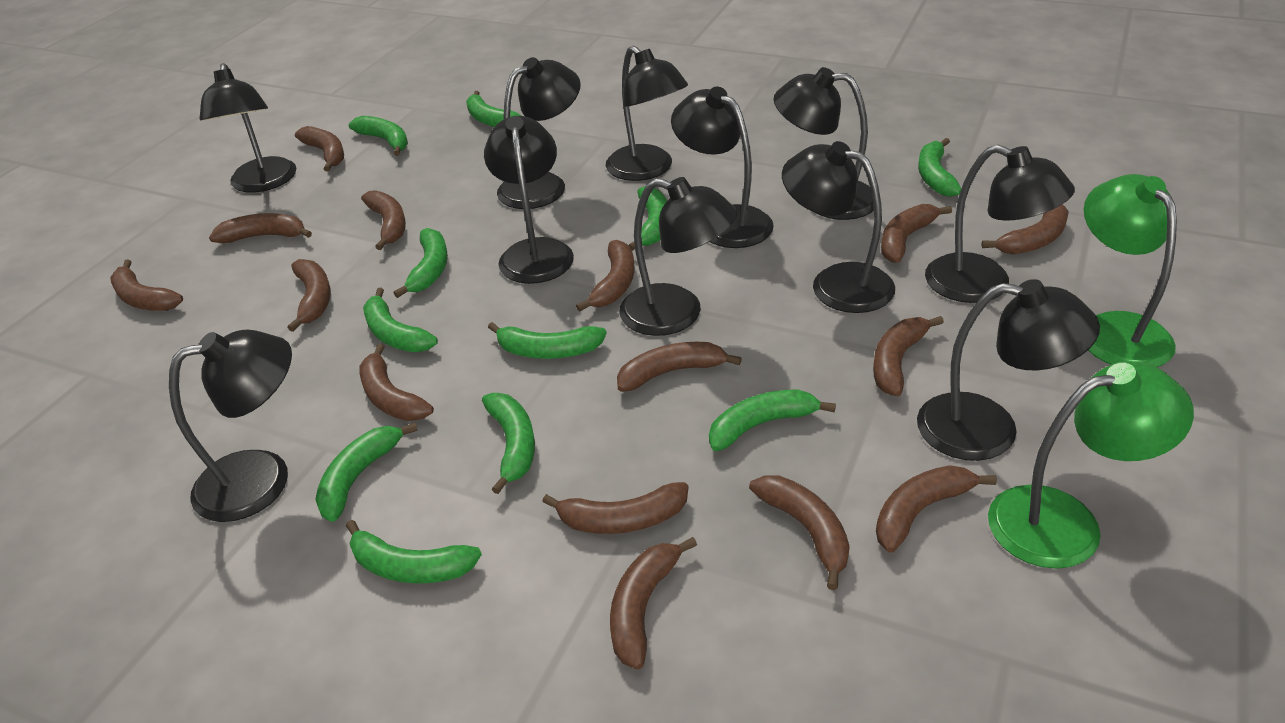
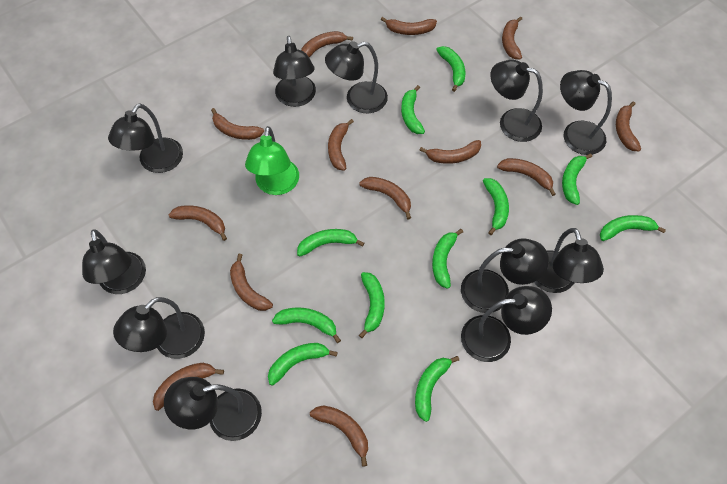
brown banana: [110,259,183,311] [209,213,312,243] [287,259,331,332] [295,126,344,171] [359,344,434,421] [361,190,406,250] [542,482,688,534] [576,240,634,312] [610,537,697,669] [617,342,742,392] [749,475,850,590] [873,316,944,396] [876,466,997,552] [881,204,952,263] [982,204,1069,254] = 15 -> [153,363,224,411] [169,205,227,241] [211,108,264,140] [230,254,273,311] [301,31,353,57] [310,405,368,467] [328,119,354,171] [359,177,411,219] [381,17,437,35] [420,140,481,164] [497,158,556,196] [502,16,522,60] [616,101,641,152] = 13
green lamp: [988,361,1194,569] [1084,174,1177,367] = 2 -> [245,126,299,195] = 1

